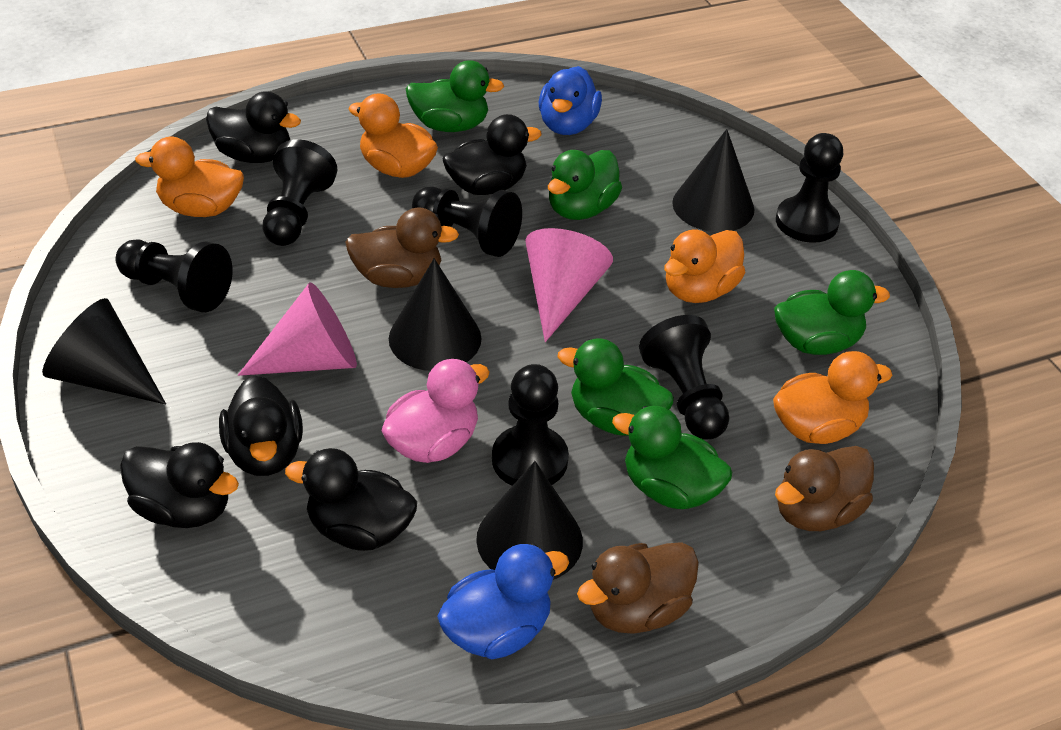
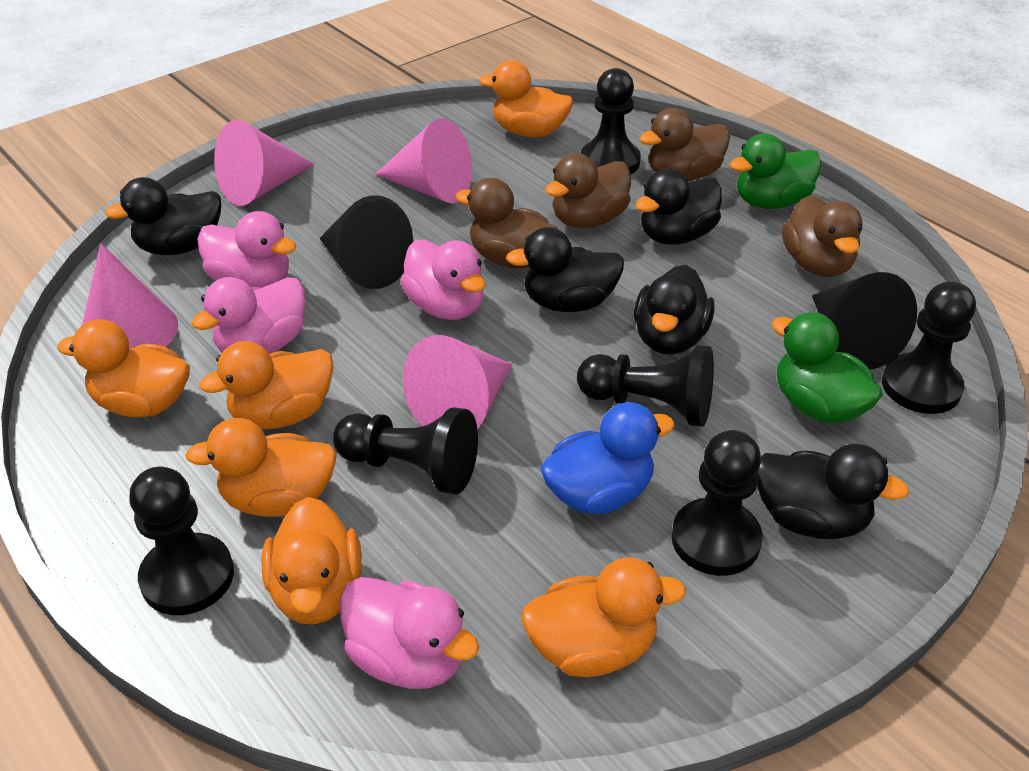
black cone: [42,298,166,404] [389,258,482,371] [476,461,583,580] [672,129,755,232] = 4 -> [320,195,413,289] [812,272,917,370] = 2
blue duck: [437,544,569,659] [539,66,602,135] = 2 -> [540,402,675,514] = 1
brown duck: [345,207,459,288] [577,542,699,634] [775,446,874,531] = 3 -> [455,178,558,269] [545,153,631,228] [639,108,730,181] [782,195,863,277] = 4
green duck: [406,60,504,132] [548,150,622,220] [558,338,674,436] [612,406,732,509] [774,270,890,355] = 5 -> [730,133,822,209] [771,312,883,424] = 2
orange duck: [135,137,244,217] [348,93,438,178] [664,230,745,303] [773,351,892,444] = 4 -> [57,319,190,417] [185,418,337,517] [199,341,334,429] [261,497,362,625] [479,60,573,138] [521,558,686,677] = 6
pink cone: [238,282,357,376] [525,228,613,342] = 2 -> [82,243,178,348] [214,120,314,206] [375,118,472,203] [403,335,513,429] = 4
pink duck: [381,359,490,463] = 1 -> [191,277,305,354] [197,211,296,288] [340,577,479,689] [400,240,486,320] = 4

